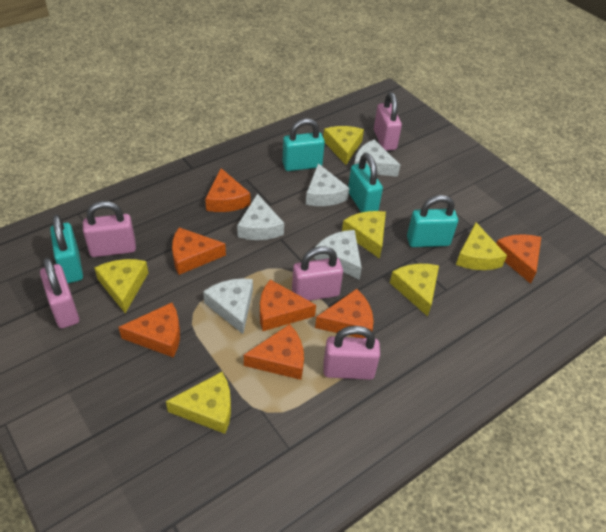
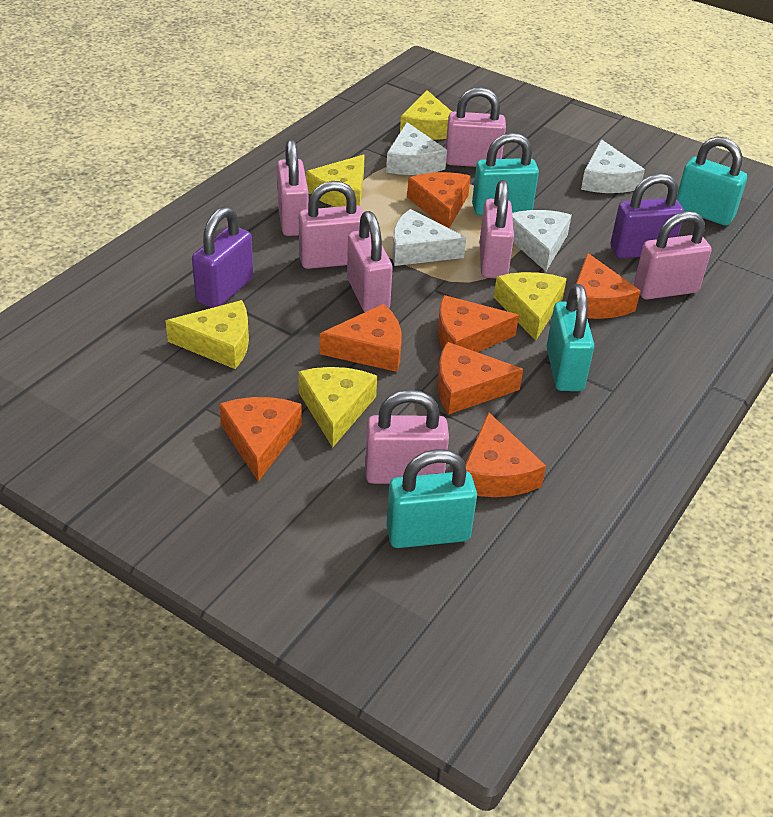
pink padlock: [40,257,79,328] [83,201,136,257] [292,246,343,301] [323,326,380,380] [374,92,402,151] = 5 -> [277,139,308,236] [299,181,363,269] [347,211,393,312] [365,390,449,484] [445,87,506,167] [480,180,514,278] [634,211,712,299] = 7
purple padlock: none = 0 -> [192,207,253,308] [610,173,684,258] = 2
white cheese: [203,278,253,334] [237,194,284,240] [306,163,350,206] [314,230,362,280] [354,139,400,177] = 5 -> [386,122,447,175] [392,209,466,266] [512,210,572,271] [581,139,645,193] = 4
yellow cheese: [94,259,148,313] [166,372,231,434] [323,126,364,165] [342,211,386,259] [390,264,439,316] [456,222,507,270] = 6 -> [165,300,249,369] [298,367,377,448] [306,155,365,207] [400,90,452,140] [494,272,567,341] = 5

